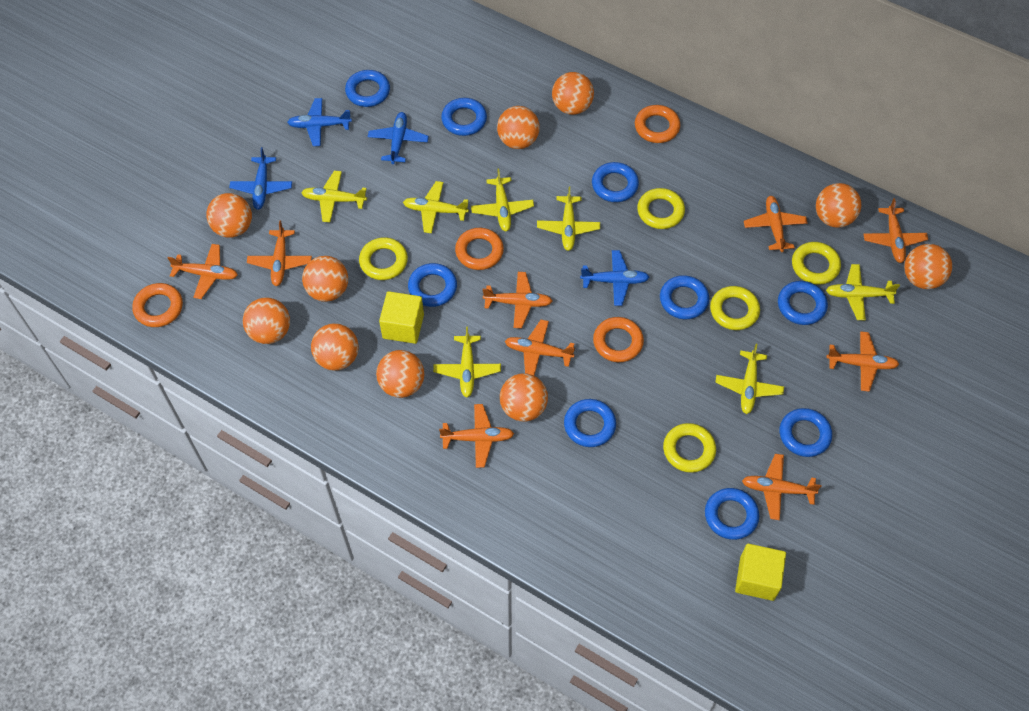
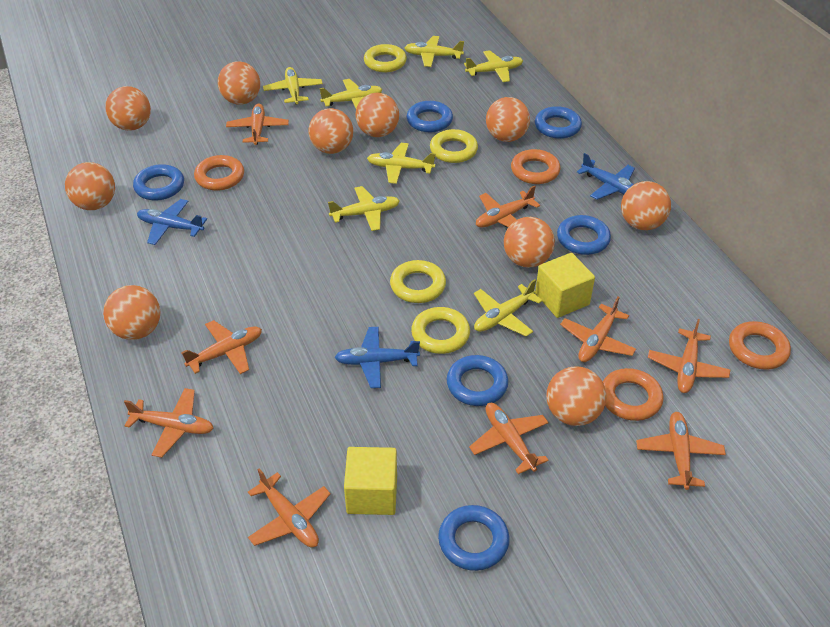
blue plane: [229,147,292,210] [287,98,352,146] [368,112,429,164] [580,250,649,306] = 4 -> [137,199,207,245] [335,327,420,388] [577,153,635,200] = 3
blue ring: [345,70,390,107] [408,263,457,307] [441,98,487,136] [564,399,616,447] [592,162,639,202] [660,275,709,319] [705,488,759,540] [778,281,828,325] [779,408,832,457] = 9 -> [133,164,184,200] [407,101,453,132] [438,505,509,571] [447,355,509,406] [535,106,582,139] [557,215,611,255] = 6
yellow ring: [359,237,408,280] [637,188,685,229] [663,423,716,473] [710,286,760,330] [792,242,841,285] = 5 -> [364,44,407,72] [390,260,446,303] [411,307,470,354] [430,129,478,163] = 4

